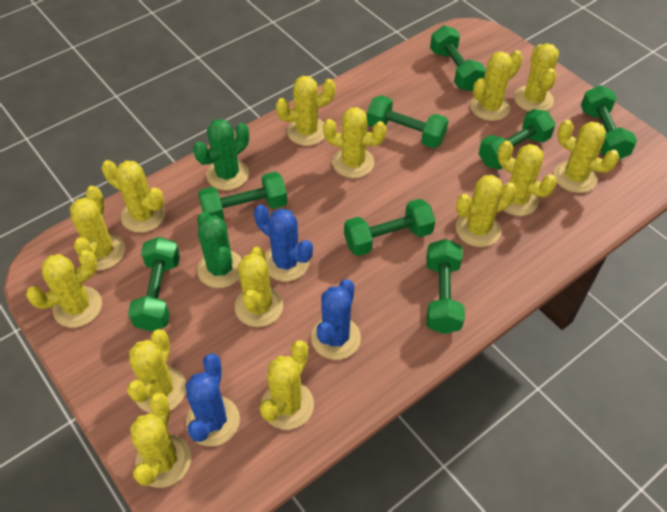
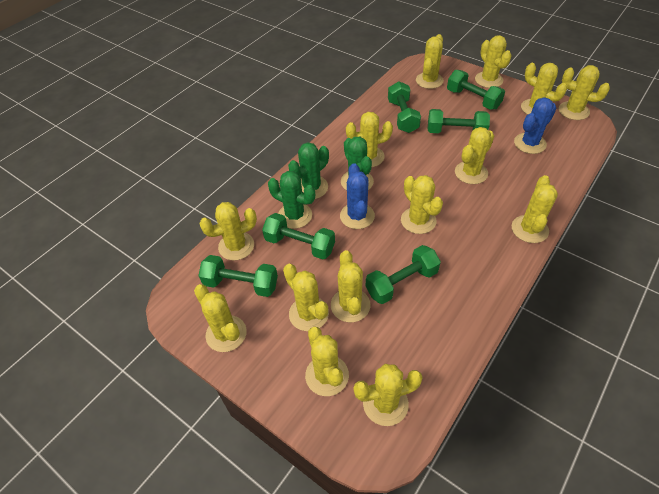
blue cactus: [186,354,240,446] [254,204,313,281] [311,279,361,360] = 3 -> [340,163,375,229] [514,97,556,154] = 2
green cactus: [193,119,249,190] [197,212,242,288] = 2 -> [268,171,315,229] [288,142,329,199] [341,137,374,190] = 3
green dumbbell: [128,237,180,331] [198,172,288,220] [344,199,435,256] [367,95,448,148] [426,239,465,334] [430,26,486,91] [479,109,555,170] [581,85,637,159] = 8 -> [198,255,278,297] [262,213,335,259] [366,245,441,304] [388,81,421,133] [428,109,490,133] [447,70,505,110] = 6

